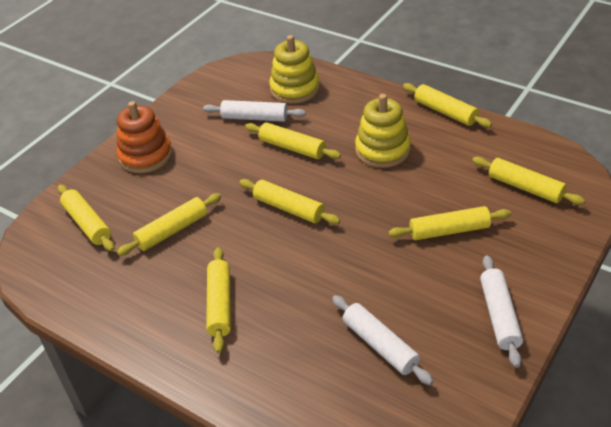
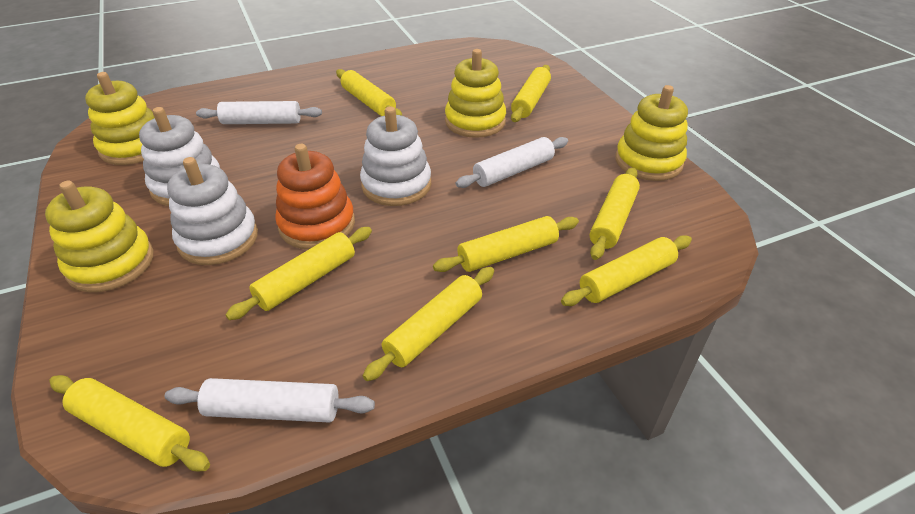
white stacking toy: none = 0 -> [139,107,220,206] [167,157,258,265] [360,106,431,206] = 3
yellow stacking toy: [269,35,320,104] [355,94,411,168] = 2 -> [45,181,154,292] [85,72,155,165] [445,49,506,138] [615,85,688,181] = 4

